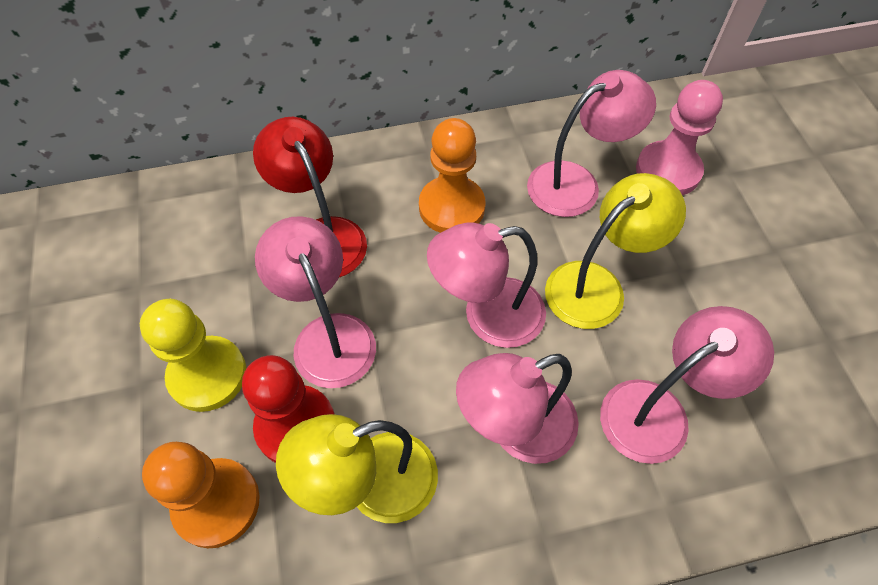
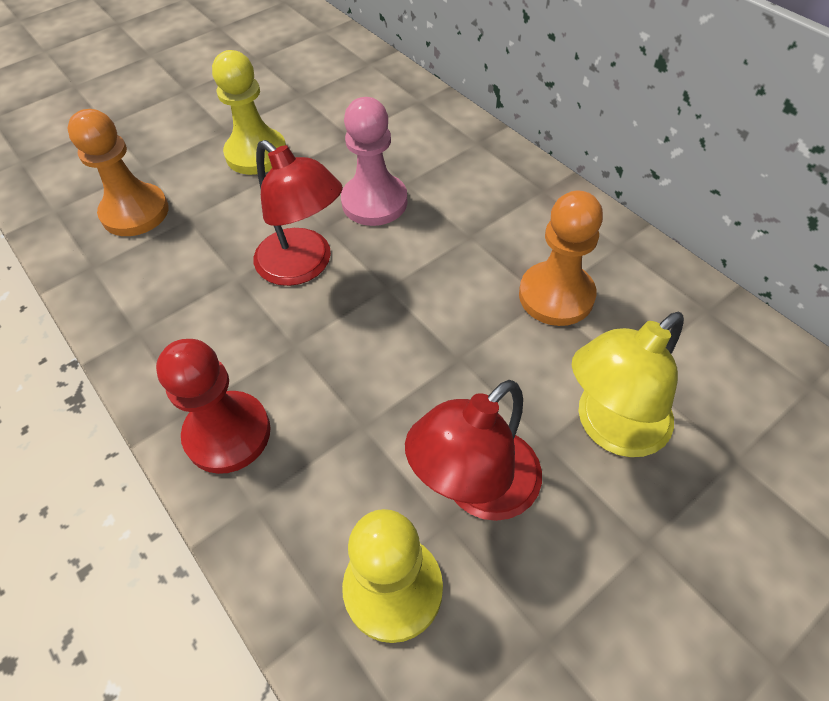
pink lamp: [255,216,376,388] [427,222,546,348] [456,353,579,464] [527,70,656,217] [600,306,774,464] = 5 -> none = 0
red lamp: [253,117,367,277] = 1 -> [254,140,343,286] [405,380,542,521] = 2
yellow lamp: [276,414,438,523] [545,173,686,329] = 2 -> [572,312,684,457] = 1
yellow pawn: [140,299,246,412] = 1 -> [212,50,286,175] [342,509,443,643] = 2

